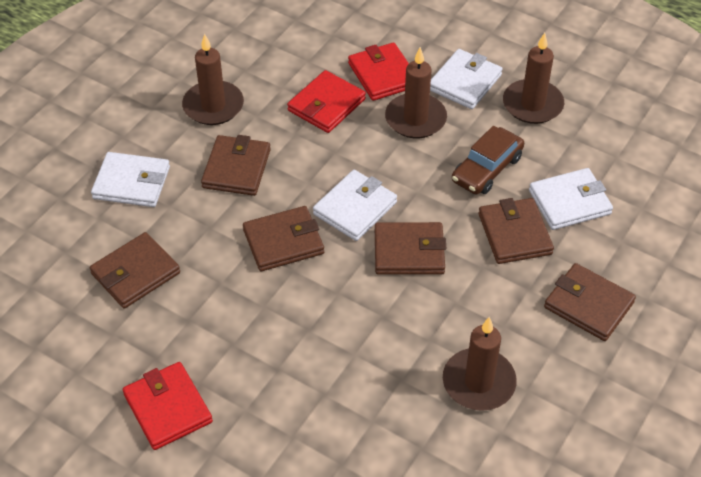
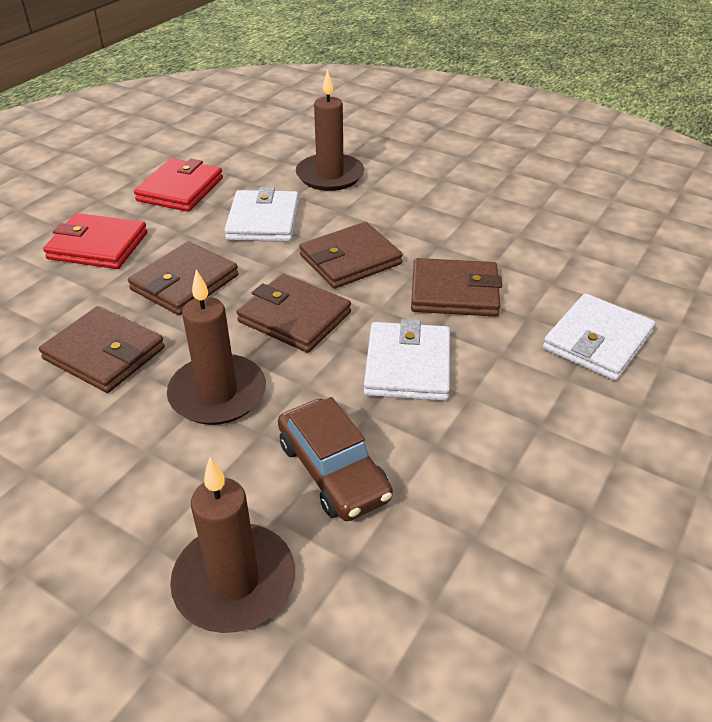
brown candle: [182,34,244,125] [385,47,447,138] [443,317,517,411] [503,33,564,124] = 4 -> [167,269,266,425] [170,458,295,633] [296,69,364,191] = 3
brown wallet: [90,232,180,309] [201,135,271,196] [243,206,324,271] [375,222,446,275] [479,198,554,264] [544,263,636,341] = 6 -> [39,306,165,393] [128,241,239,316] [236,274,351,353] [299,222,403,289] [411,258,502,317] = 5
red wallet: [123,362,213,450] [287,70,366,133] [348,43,409,101] = 3 -> [43,213,147,269] [134,158,223,212] = 2
white wallet: [91,152,170,207] [313,170,397,241] [430,49,503,109] [529,168,613,230] = 4 -> [224,187,299,242] [364,319,450,401] [543,293,655,381] = 3

